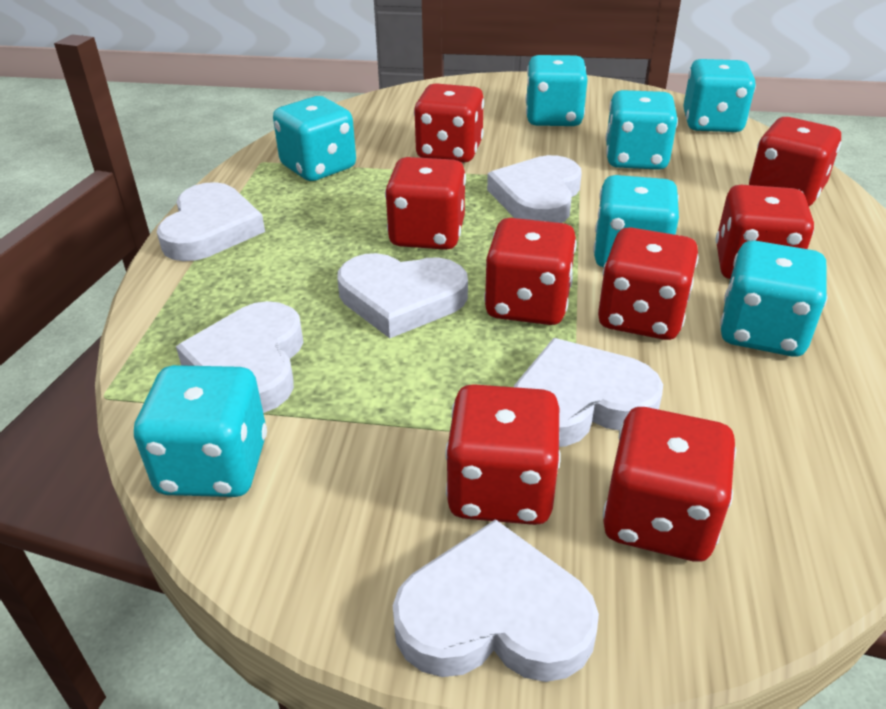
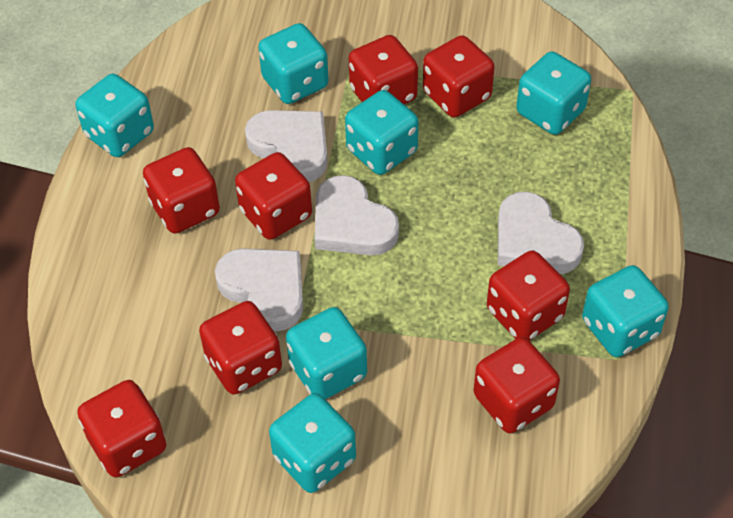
white heart: [157,182,265,261] [176,301,303,413] [337,253,468,338] [393,519,599,682] [487,155,582,223] [514,338,663,447] = 6 -> [215,248,303,332] [245,110,328,182] [315,175,399,255] [498,192,584,274] = 4

